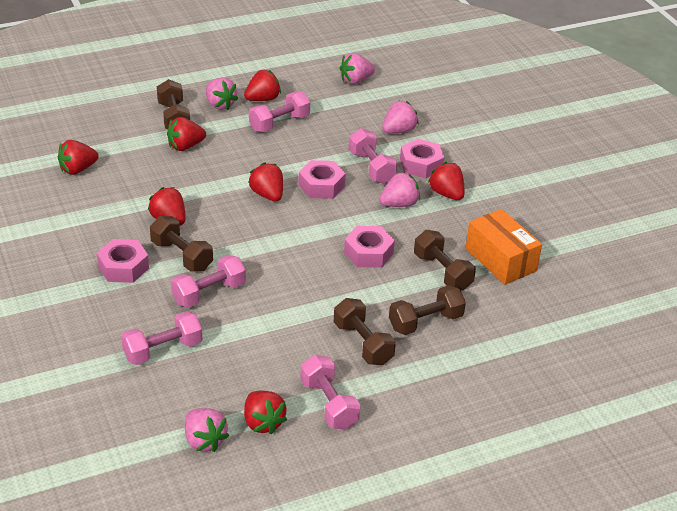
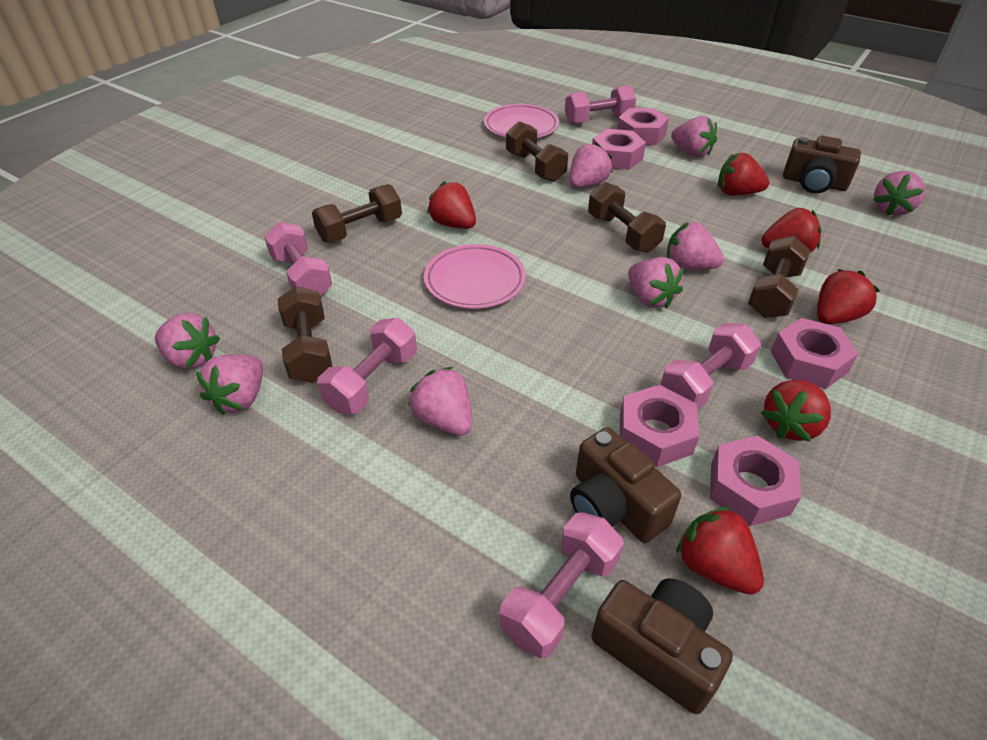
brown camera: none = 0 -> [570,427,681,543] [591,578,733,714] [783,136,861,194] = 3
orange box: [466,209,542,285] = 1 -> none = 0
pink nut: [97,239,149,283] [298,160,346,199] [344,226,395,268] [400,139,444,178] = 4 -> [592,129,646,170] [617,108,669,145] [620,385,700,467] [710,436,801,526] [771,318,859,389] = 5
pink plate: none = 0 -> [424,244,526,309] [484,104,559,138] = 2
pink strawberry: [185,408,229,452] [206,78,238,110] [339,53,375,84] [379,172,420,207] [382,100,419,133] = 5 -> [155,313,220,369] [196,354,263,415] [409,367,472,436] [570,143,612,188] [628,257,683,309] [667,222,724,270] [671,116,717,157] [874,171,925,216] = 8
red strawberry: [58,140,99,175] [148,187,185,226] [167,117,206,151] [244,69,281,101] [244,391,287,434] [248,162,283,202] [428,162,465,200] = 7 -> [427,181,476,229] [676,506,764,595] [718,153,769,196] [761,380,831,442] [762,208,822,252] [817,269,880,324] = 6

